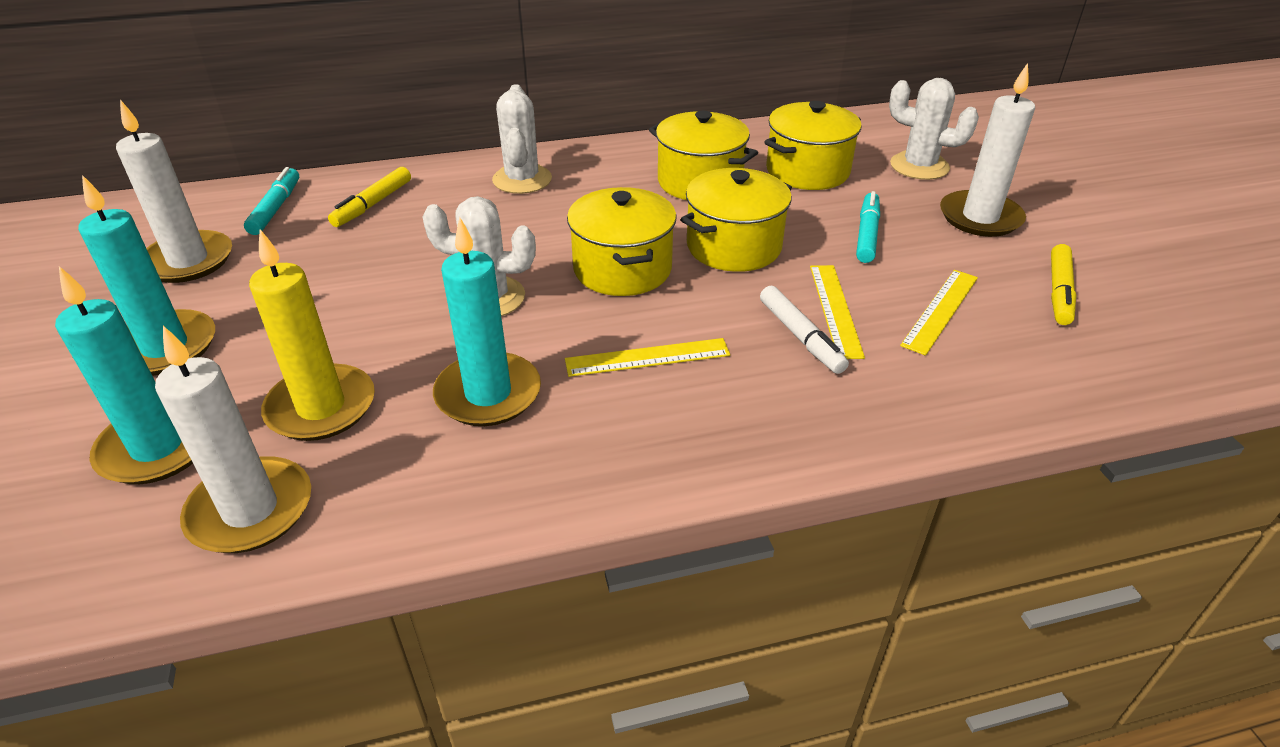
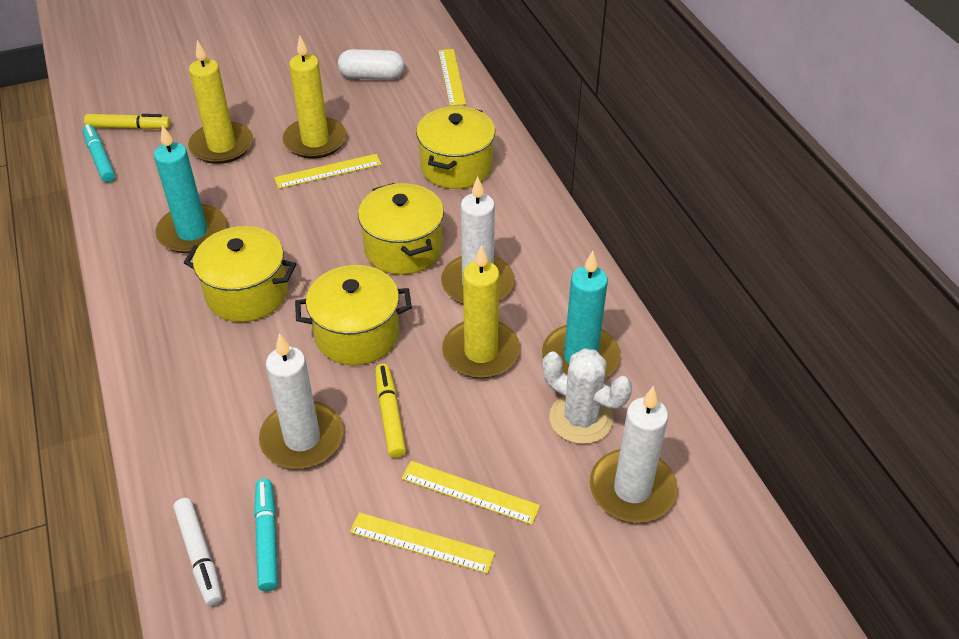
turquoise candle: [55,266,193,484] [78,175,215,376] [433,217,541,426] = 3 -> [154,125,226,253] [542,251,621,378] = 2
white cactus: [422,196,536,316] [492,84,552,194] [889,78,979,180] = 3 -> [543,348,632,444] = 1
white capsule: none = 0 -> [338,49,404,80] = 1
yellow candle: [249,229,375,441] = 1 -> [188,40,253,164] [283,36,347,159] [442,245,520,379] = 3
yellow ruler: [565,338,730,377] [810,265,865,359] [900,270,978,356] = 3 -> [274,154,382,189] [350,512,495,574] [401,461,540,525] [438,49,466,106] = 4

